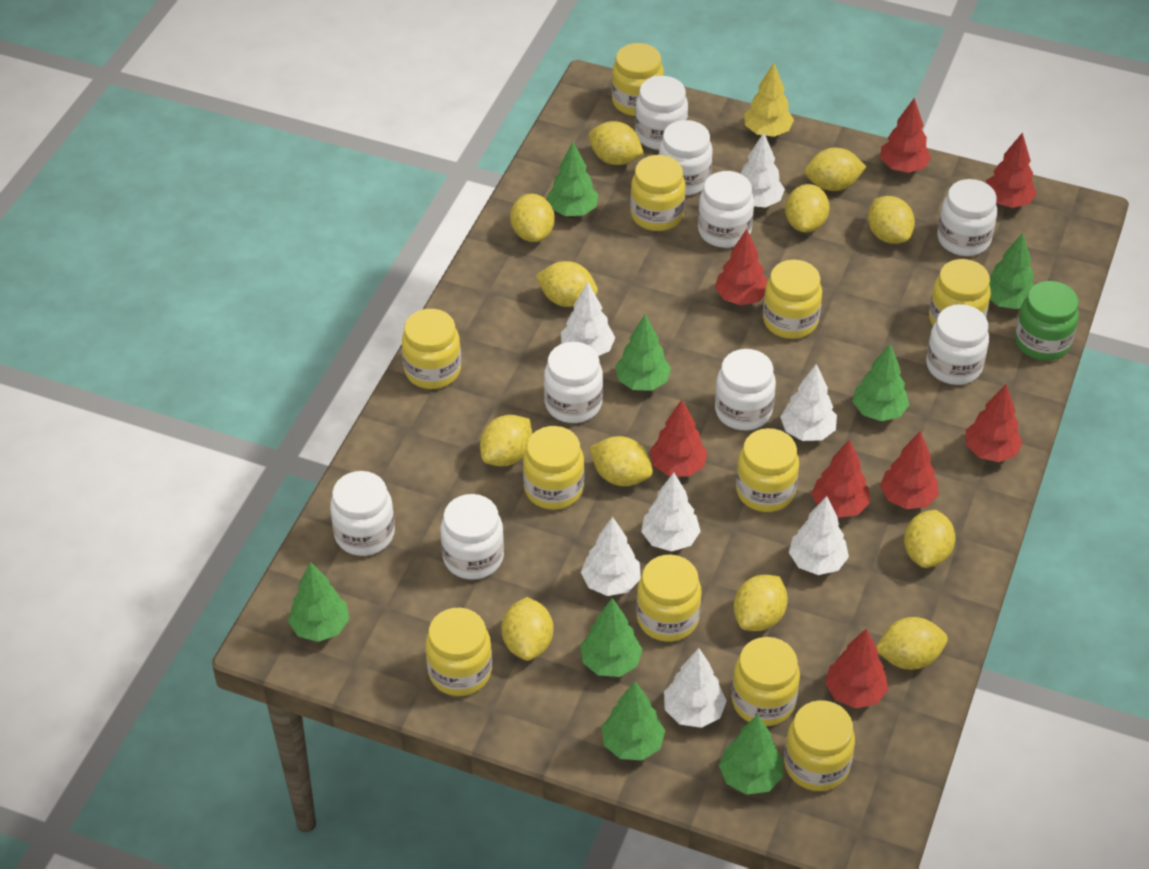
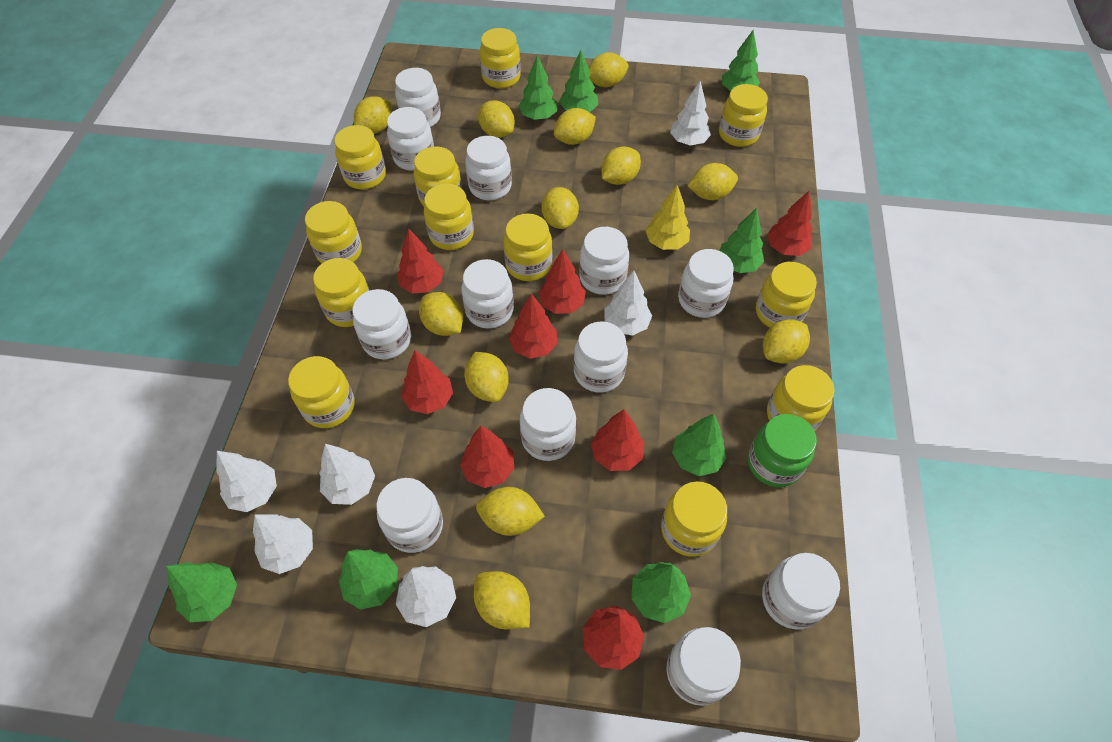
white jar: [330,471,395,556] [441,494,504,580] [544,342,603,423] [635,76,688,150] [659,120,713,196] [698,171,754,248] [715,349,776,430] [926,304,989,385] [937,179,997,256] = 9 -> [352,289,411,359] [376,478,443,553] [387,107,434,171] [395,68,441,127] [461,259,514,329] [465,136,512,200] [520,388,576,461] [574,321,628,393] [579,227,629,295] [667,627,741,706] [678,249,734,318] [762,553,840,629] = 12
white tree: [561,282,615,356] [581,517,641,596] [641,473,701,551] [664,648,727,728] [741,133,785,208] [780,364,837,441] [789,496,849,575] = 7 -> [216,451,277,512] [253,514,313,574] [319,444,375,505] [396,566,456,627] [605,271,652,336] [670,81,711,146] = 6
yellow jar: [402,309,461,389] [425,608,492,696] [523,426,584,510] [612,43,664,116] [630,155,686,231] [636,555,701,642] [731,637,800,726] [736,428,799,512] [763,260,822,339] [784,700,855,791] [929,259,991,326] = 11 -> [288,356,355,428] [305,201,362,264] [313,258,370,327] [334,125,386,190] [414,147,462,206] [424,184,474,250] [480,28,521,89] [503,213,552,281] [661,481,727,557] [719,84,768,147] [756,262,817,328] [767,365,835,431] = 12

